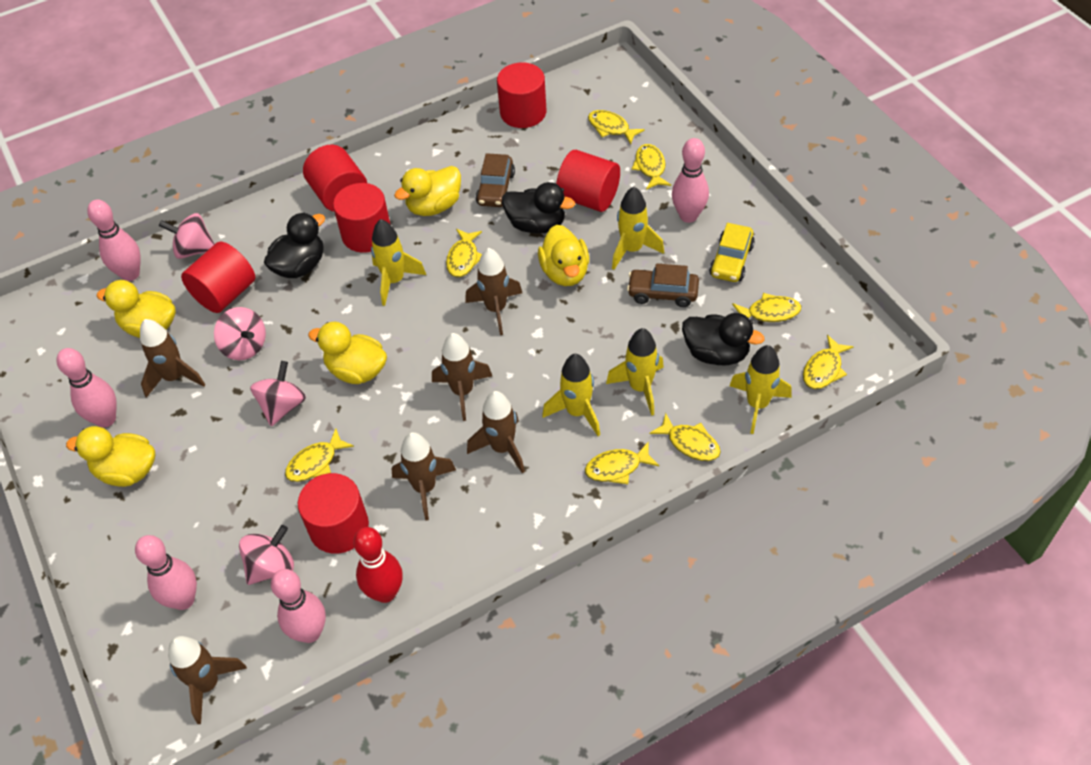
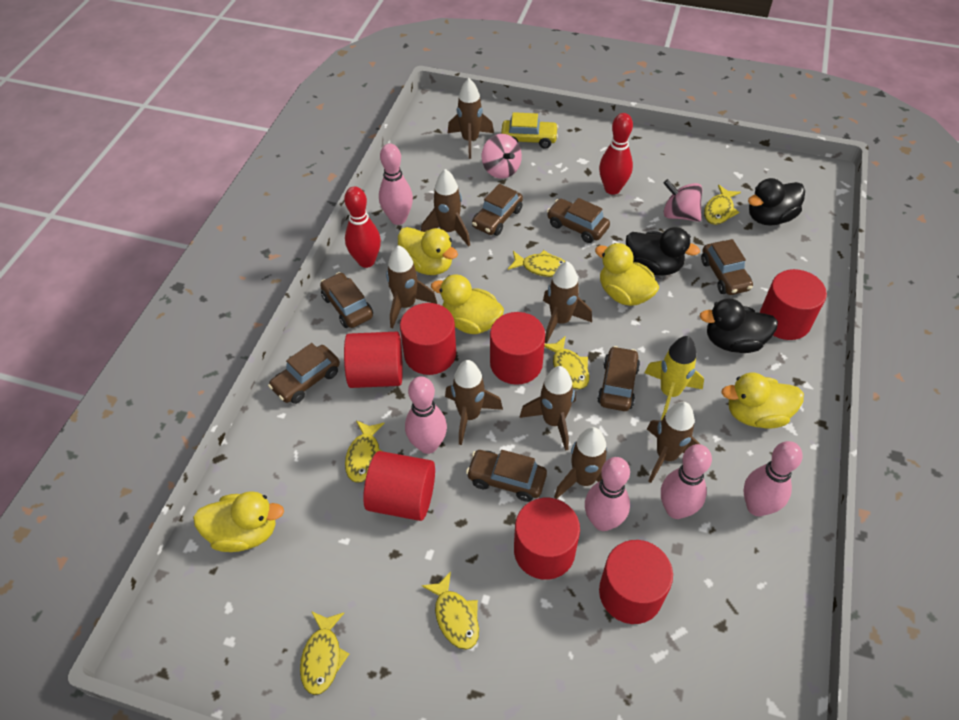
brown car: [476,153,515,207] [627,264,699,307] = 2 -> [268,343,340,404] [320,272,373,328] [466,450,547,502] [472,184,523,236] [547,198,610,243] [597,346,640,411] [701,239,753,295] = 7
brown rocket: [140,319,206,398] [168,636,247,724] [392,432,456,521] [432,333,492,421] [465,248,522,335] [467,391,525,474] = 6 -> [386,245,437,328] [421,169,470,247] [445,360,503,445] [448,78,494,159] [520,366,576,451] [543,261,592,343] [554,427,607,499] [647,402,700,483] = 8
pink spinning top: [159,213,215,259] [214,307,266,360] [239,525,294,585] [250,361,306,426] = 4 -> [482,134,522,179] [663,179,702,222] = 2
red bowling pin: [353,527,403,603] = 1 -> [344,187,381,268] [599,113,633,195] = 2
red cylinder: [181,241,255,313] [298,473,369,554] [303,145,367,212] [333,183,391,253] [497,62,546,128] [556,150,620,212] = 6 -> [344,332,403,388] [363,451,435,521] [400,303,456,375] [490,312,545,385] [514,498,580,580] [599,540,673,624] [760,269,827,340] = 7
yellow fish: [285,429,354,482] [446,229,482,277] [585,442,659,484] [588,110,645,144] [632,144,671,190] [649,413,721,461] [732,293,801,322] [803,335,854,389] = 8 -> [300,611,349,695] [345,420,385,483] [421,571,479,650] [508,250,566,277] [544,336,589,390] [704,185,741,225] = 6
yellow rocket: [371,219,426,306] [542,354,600,436] [606,328,664,416] [612,187,664,270] [729,345,792,434] = 5 -> [644,336,704,420] = 1

